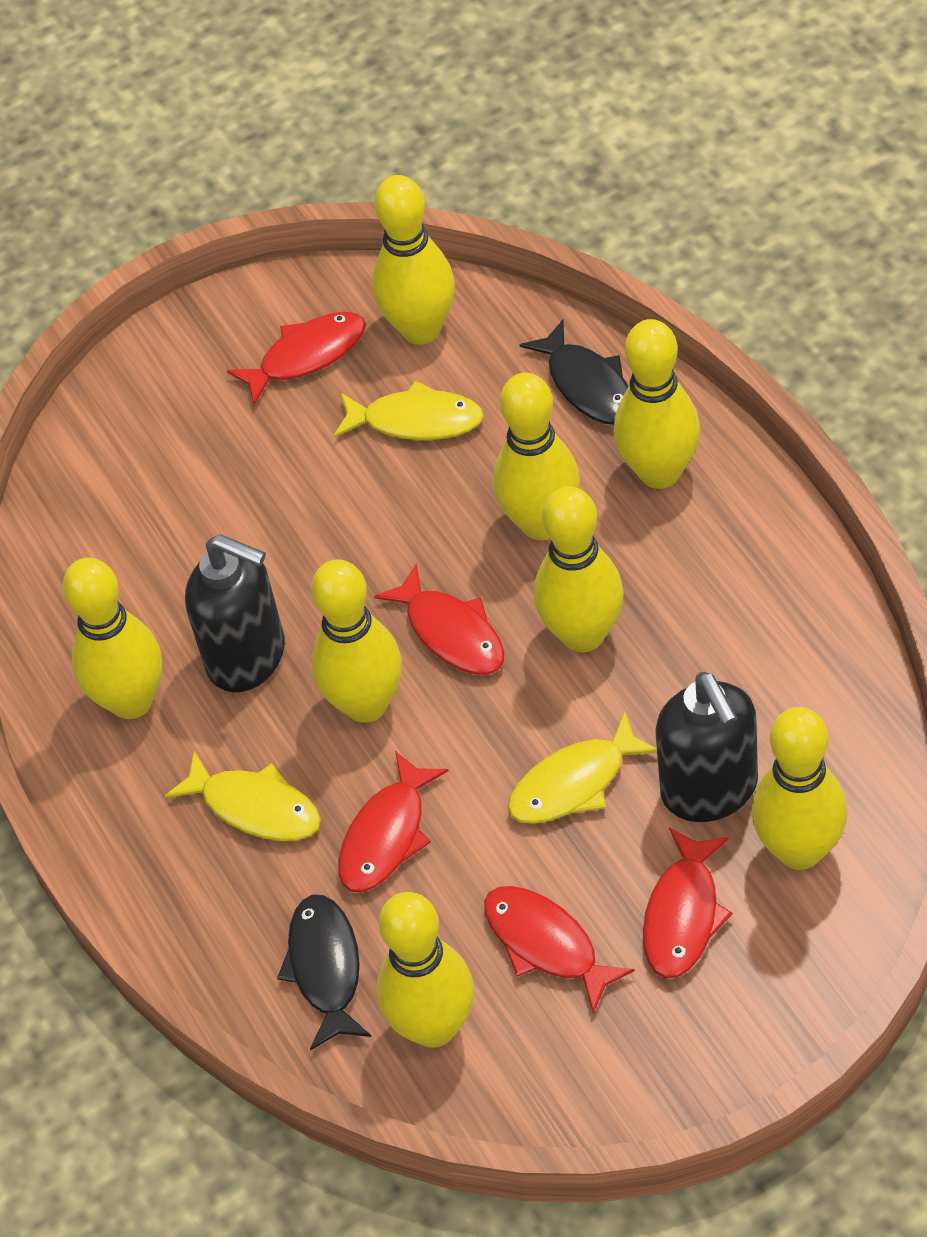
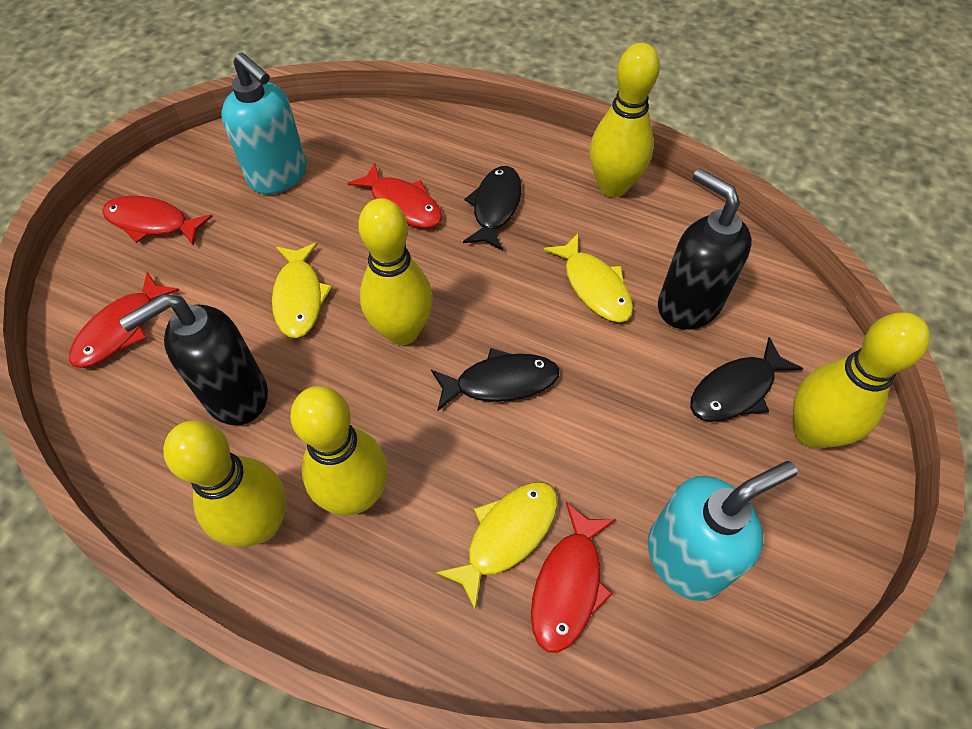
black fish: [277,894,371,1050] [520,319,628,425] = 2 -> [431,348,560,411] [463,166,522,250] [690,337,803,422] = 3
red fish: [227,312,366,405] [338,751,448,893] [374,563,504,674] [484,886,635,1013] [643,828,732,979] = 5 -> [69,272,179,368] [102,196,213,246] [347,163,442,228] [531,502,616,653] = 4
turquoise soap dispenser: none = 0 -> [221,52,306,194] [648,461,797,601] = 2
yellow bowling pin: [63,558,162,719] [311,560,402,723] [372,175,455,344] [376,892,474,1048] [493,372,580,540] [534,486,624,652] [614,319,700,489] [751,707,847,870] = 8 -> [163,420,286,547] [290,386,388,515] [358,198,433,345] [590,43,660,198] [793,312,930,449] = 5

